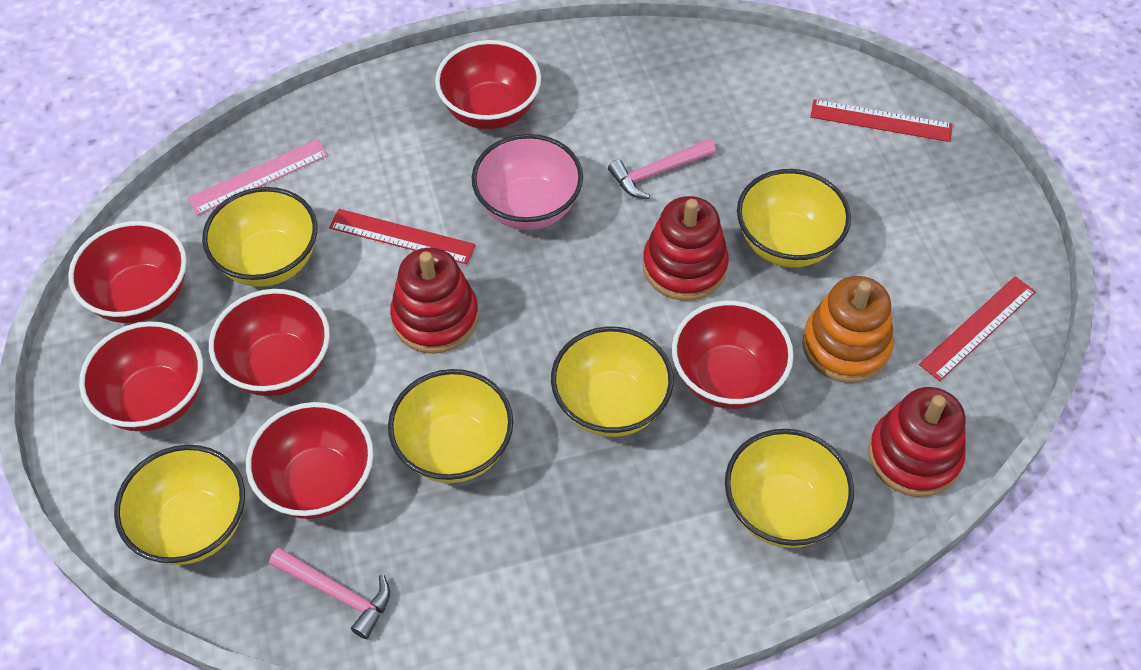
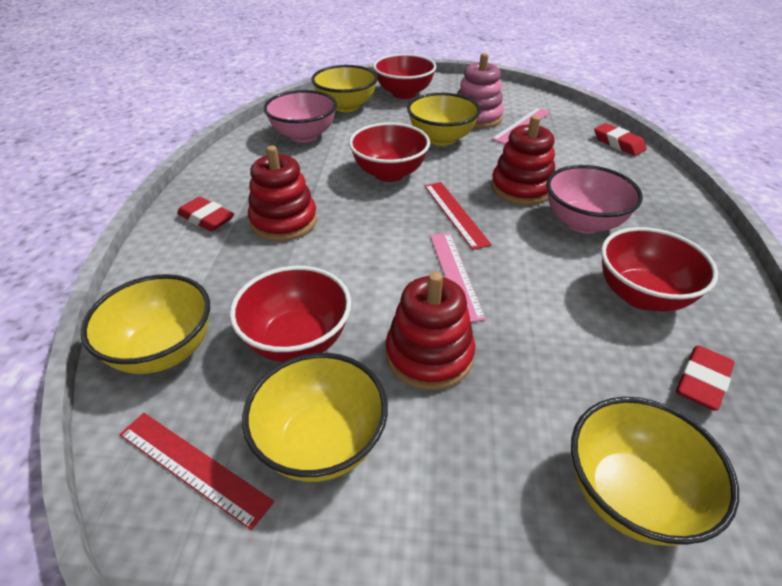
orange stacking toy: [802,276,894,383] = 1 -> none = 0
pink bowl: [472,134,583,230] = 1 -> [264,90,337,143] [546,165,643,234] = 2
pink hammer: [269,548,390,639] [608,139,716,199] = 2 -> none = 0
pink ruler: [187,139,328,215] = 1 -> [430,233,486,322] [492,108,551,144] = 2
pink stacking toy: none = 0 -> [457,53,504,129] = 1
red bowl: [68,221,187,323] [79,321,203,431] [209,289,330,396] [246,402,373,519] [435,40,541,129] [672,301,794,409] = 6 -> [230,266,351,362] [349,122,430,182] [373,54,436,99] [601,227,718,312] = 4
red eraser: none = 0 -> [177,197,234,231] [594,123,647,156] [676,345,734,411] = 3
red ruler: [329,209,475,264] [810,99,953,142] [919,276,1036,381] = 3 -> [119,413,274,530] [424,182,492,250] = 2
yellow bowl: [114,445,245,565] [202,187,317,287] [388,369,513,483] [551,326,674,437] [725,429,854,548] [737,169,851,267] = 6 -> [81,274,210,374] [242,353,388,482] [312,65,378,112] [407,93,481,146] [571,397,739,546] = 5

